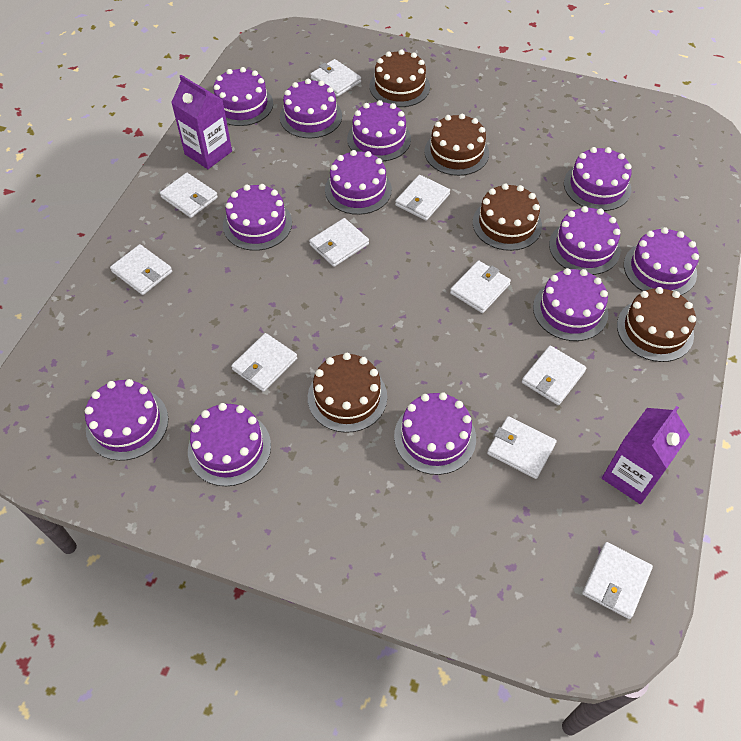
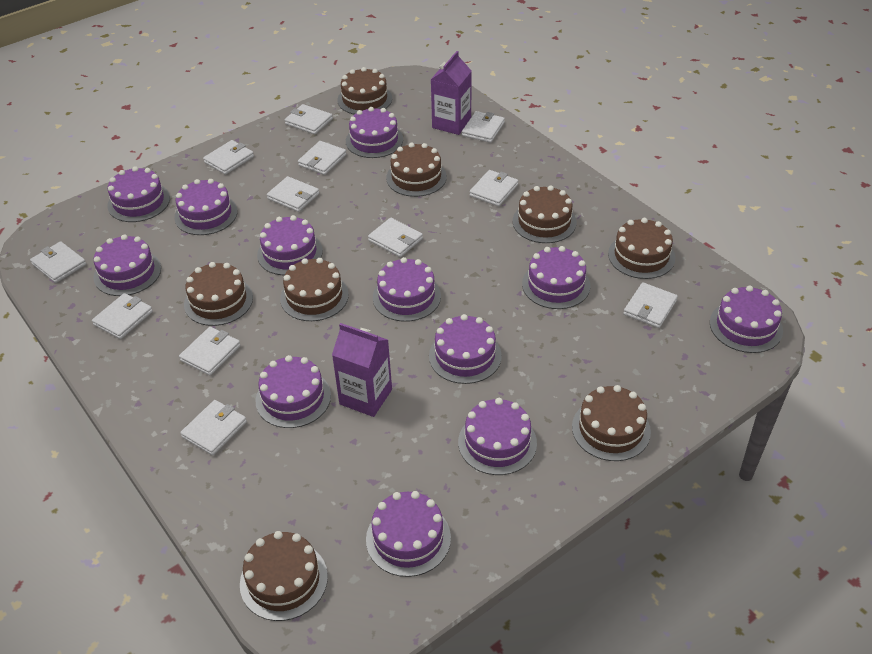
brown cake: [308,353,387,433] [370,49,430,107] [424,114,489,176] [473,184,542,251] [617,287,696,362] = 5 -> [184,262,253,326] [240,531,328,621] [280,258,349,321] [337,67,392,115] [386,143,447,197] [513,185,576,243] [572,385,651,461] [608,218,675,279] = 8
white wallet: [110,244,172,295] [160,173,218,218] [231,333,297,392] [309,218,369,267] [311,59,361,97] [395,175,450,221] [450,260,511,313] [487,416,557,479] [522,345,586,405] [582,542,653,619] = 10 -> [30,241,86,283] [92,293,153,339] [179,327,241,375] [180,400,247,455] [203,140,254,175] [267,176,319,212] [285,104,333,134] [298,141,346,175] [368,218,423,257] [462,111,505,143] [470,170,518,206] [623,282,678,328] = 12

